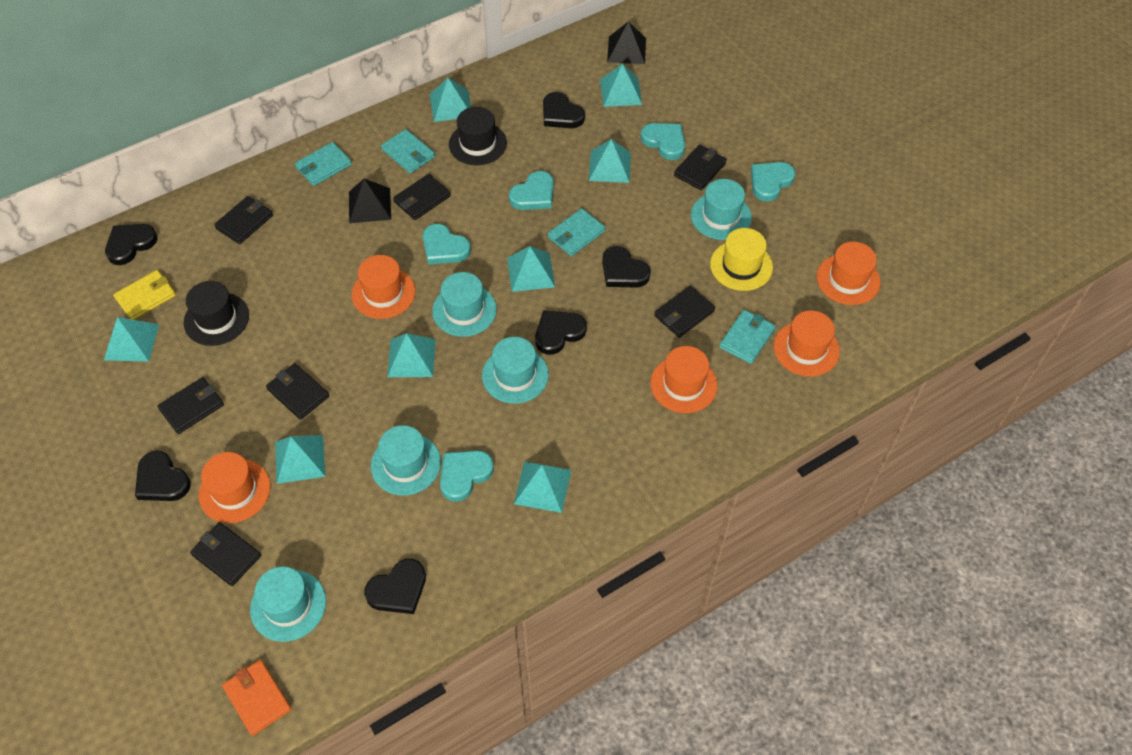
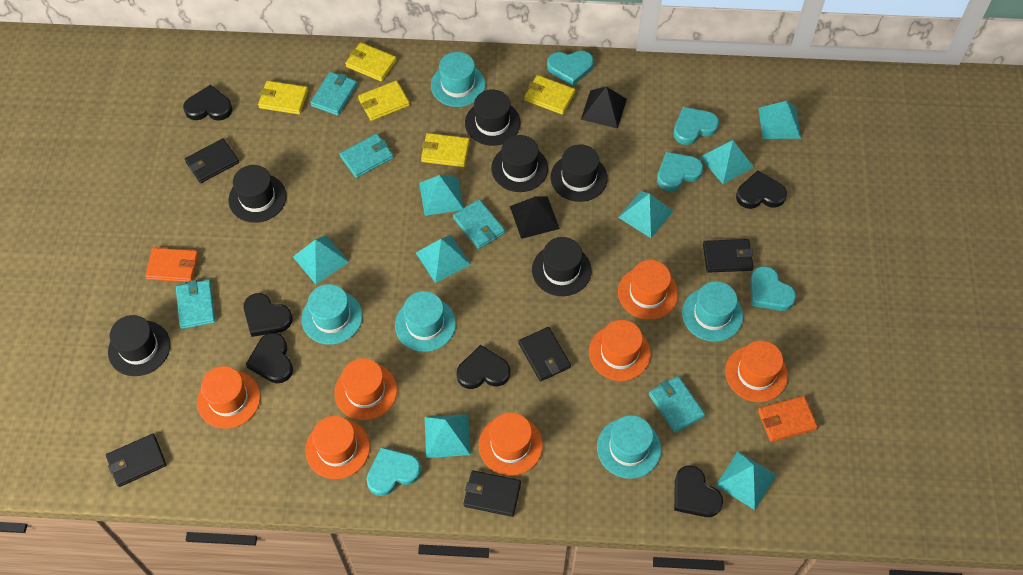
black hat: [184,281,249,346] [449,107,507,165] = 2 -> [108,315,170,376] [228,165,287,223] [465,90,520,146] [491,135,548,192] [532,237,591,296] [551,144,608,202] = 6
black wallet: [157,377,224,434] [190,522,261,586] [214,196,273,244] [266,363,329,420] [393,174,451,220] [654,286,715,338] [674,145,727,190] = 7 -> [106,434,167,487] [185,138,239,183] [463,470,521,517] [518,327,571,382] [703,239,754,273] = 5
orange hat: [198,452,271,523] [351,255,416,319] [650,346,718,413] [774,311,840,377] [817,242,880,305] = 5 -> [197,366,260,429] [305,416,370,479] [334,358,397,420] [479,412,543,476] [589,320,651,381] [618,260,678,320] [725,341,788,402] = 7
orange wallet: [222,660,291,736] = 1 -> [145,248,199,282] [758,396,818,442] = 2
turquoise wallet: [295,142,352,186] [381,129,435,173] [548,208,605,256] [719,310,776,364] = 4 -> [176,280,215,329] [310,72,357,116] [340,134,393,178] [453,199,505,249] [649,376,705,433] = 5
yellow hat: [710,228,773,291] = 1 -> none = 0
yellow wallet: [113,270,176,320] = 1 -> [258,81,308,114] [345,42,397,82] [358,80,410,121] [421,133,470,167] [524,75,575,115] = 5

